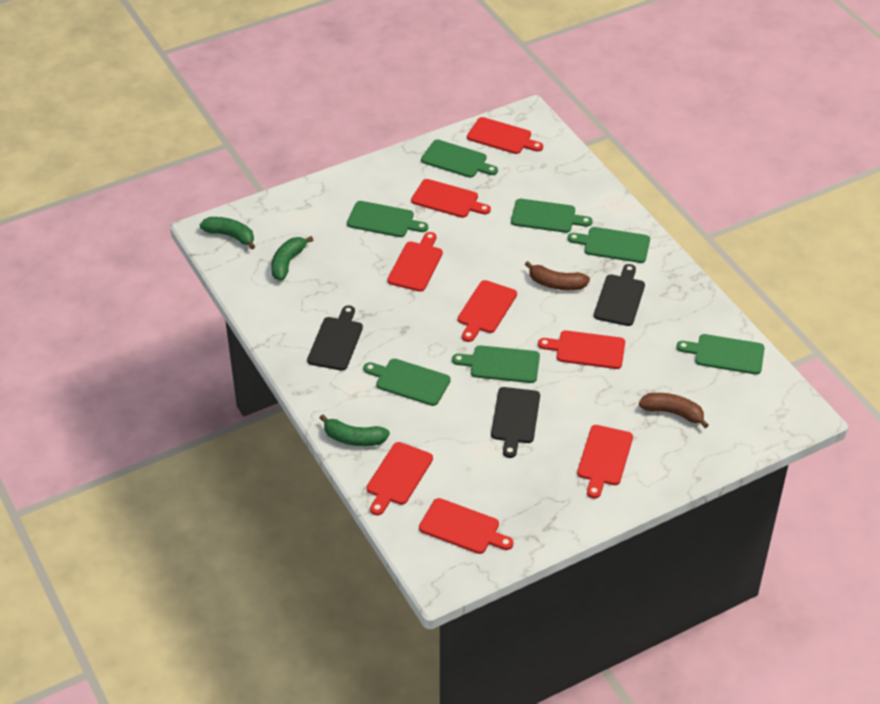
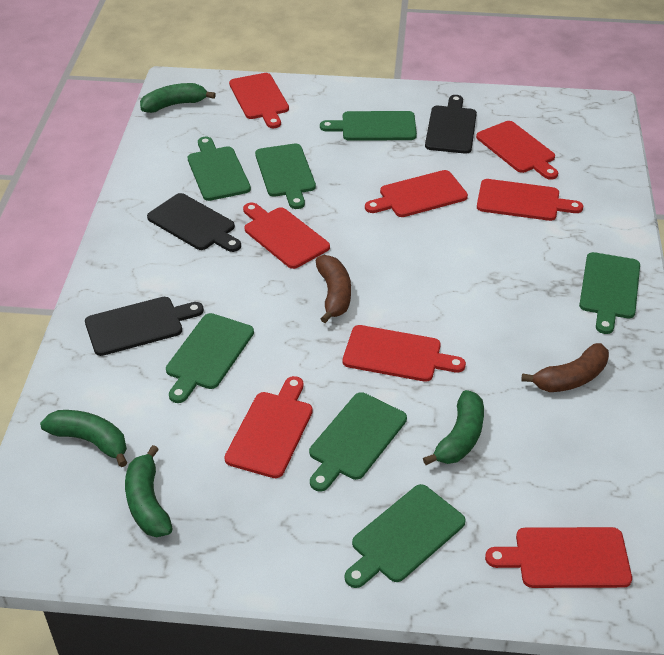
green banana: [199,217,255,249] [271,236,313,281] [320,415,390,446] = 3 -> [40,410,127,467] [125,445,173,537] [140,83,216,113] [423,390,484,465] = 4

